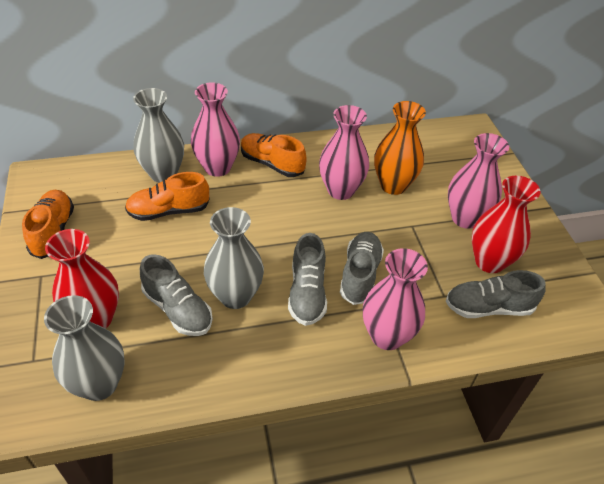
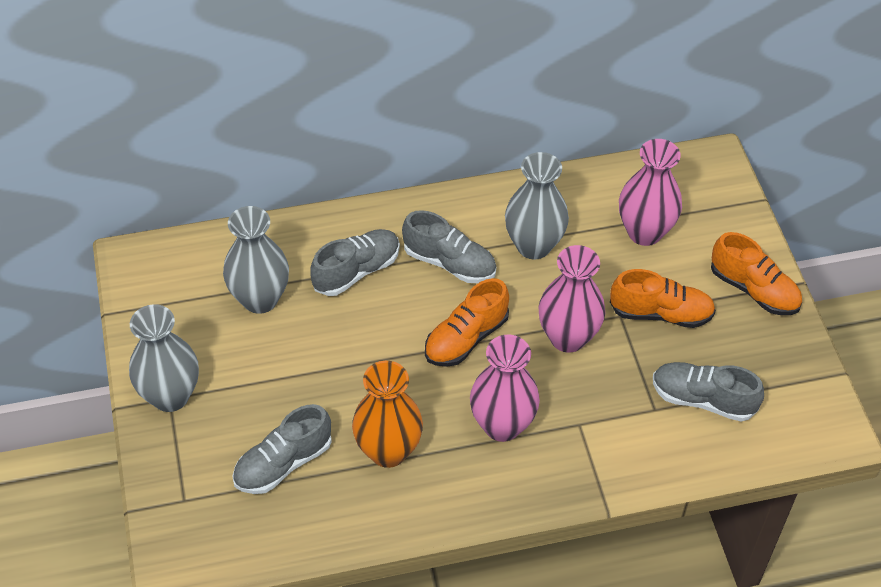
pink vase: [191,82,240,177] [319,105,369,200] [363,248,428,350] [448,133,509,229] = 4 -> [470,335,540,442] [539,245,605,353] [619,139,682,246] = 3
red vase: [45,229,119,329] [471,176,541,273] = 2 -> none = 0

